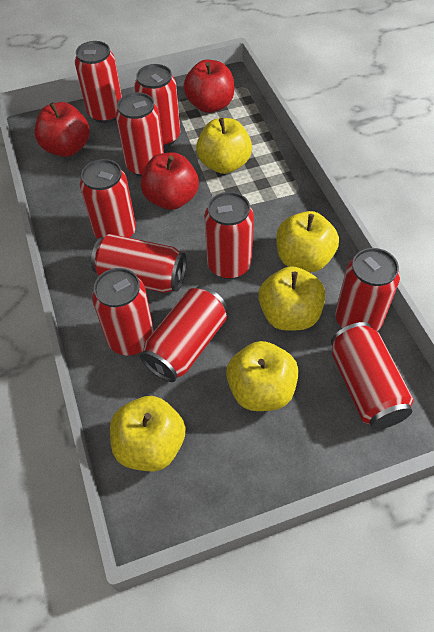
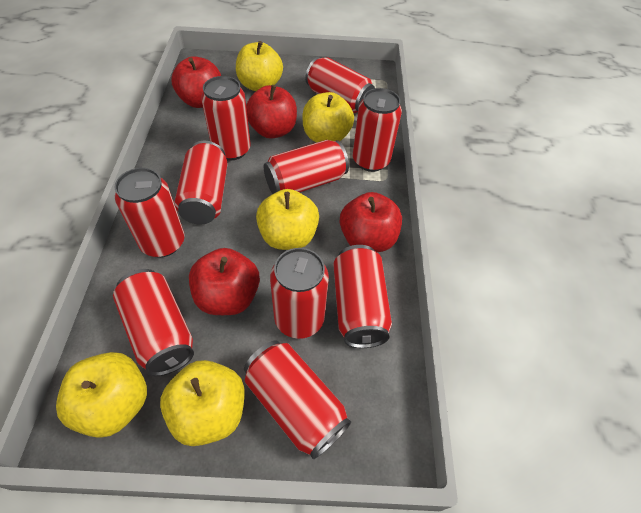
red apple: [35,102,90,157] [141,153,199,210] [183,60,235,113] = 3 -> [171,56,221,108] [189,248,260,315] [246,85,297,139] [340,192,402,252] = 4

